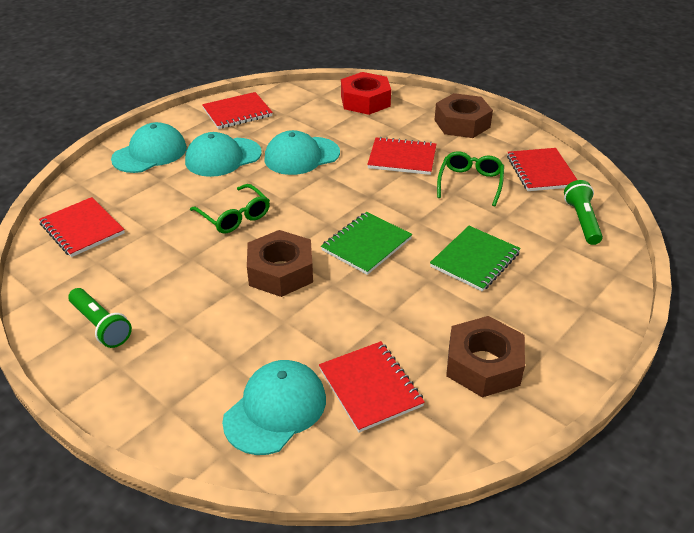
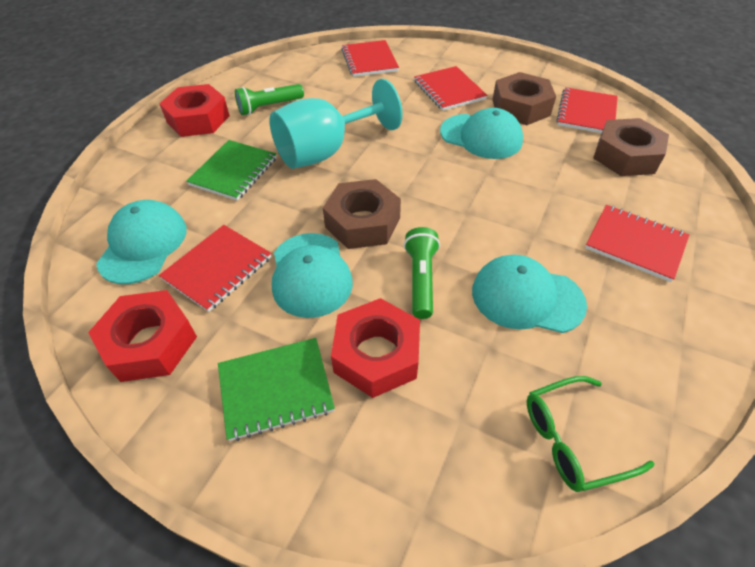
green glasses: [190,184,270,234] [437,151,504,207] = 2 -> [527,376,655,492] = 1
red nut: [341,72,391,115] = 1 -> [88,290,197,382] [159,84,230,137] [331,298,420,398] = 3
turquoise goblet: none = 0 -> [269,79,402,169] = 1

